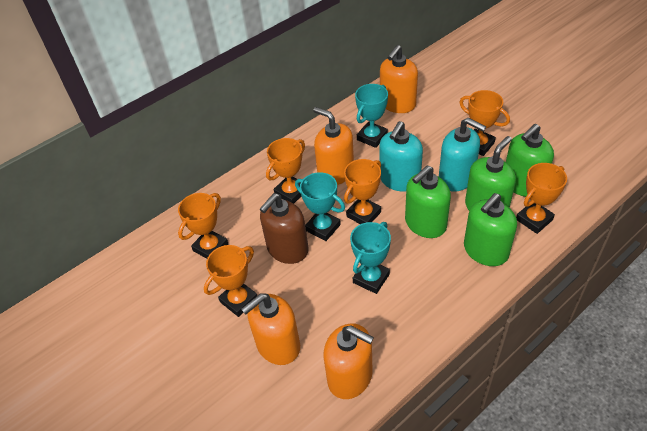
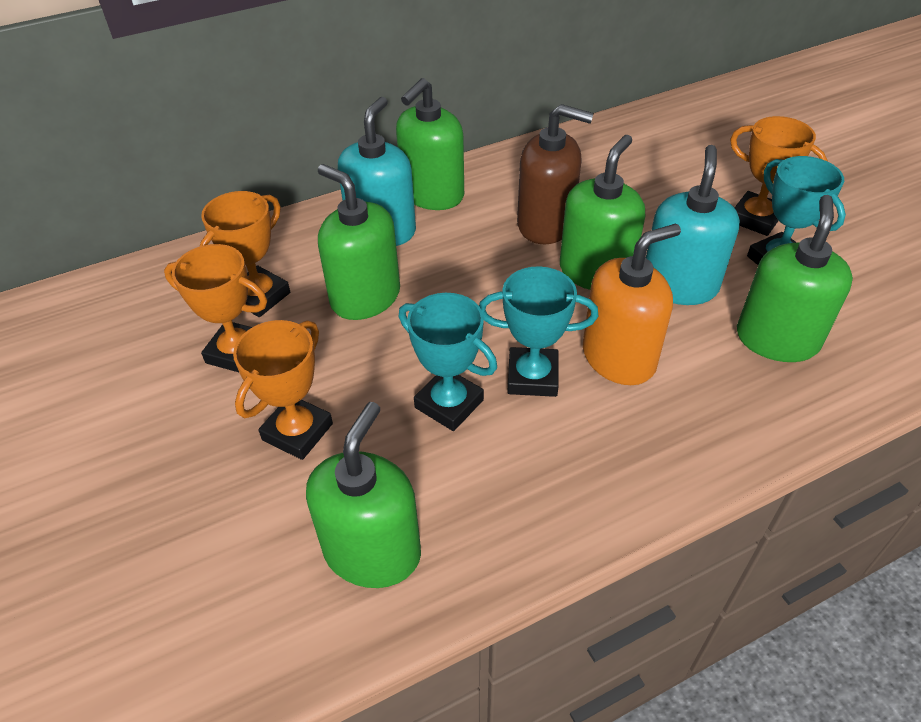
green soap dispenser: [405,165,451,238] [464,193,517,266] [465,136,516,210] [506,124,554,197] = 4 -> [306,402,421,588] [318,164,400,320] [396,78,464,210] [560,135,645,290] [737,195,853,362] = 5
orange soap dispenser: [241,293,300,365] [313,107,354,185] [323,323,374,399] [380,45,418,113] = 4 -> [583,224,681,385] = 1
orange trophy: [178,193,228,259] [204,245,257,317] [266,138,305,204] [344,159,381,224] [459,90,510,156] [516,163,567,234] = 6 -> [164,244,267,372] [199,191,290,317] [233,320,333,460] [730,116,828,236] = 4

